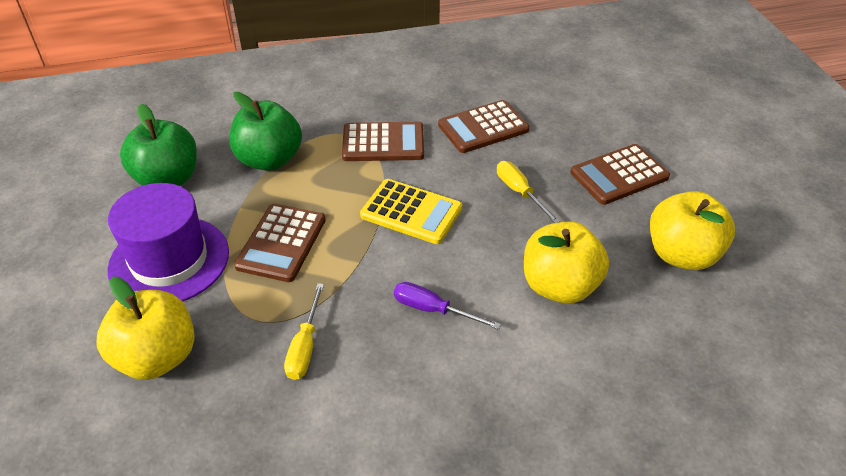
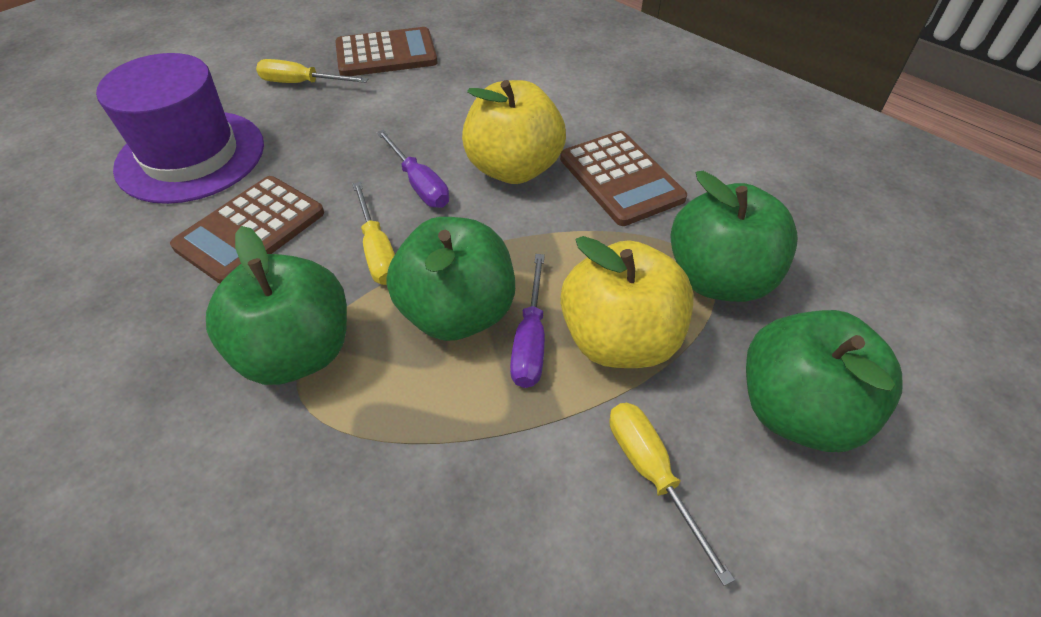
brown calculator: [234,204,326,282] [342,122,424,161] [438,100,529,153] [570,144,670,205] = 4 -> [170,176,324,284] [335,27,438,76] [560,131,687,226] = 3
green apple: [120,104,197,186] [229,92,302,171] = 2 -> [206,226,347,385] [386,217,515,341] [670,171,798,302] [746,310,903,452] = 4
purple screwdriver: [394,282,501,330] = 1 -> [377,130,449,208] [510,254,545,388] = 2
yellow apple: [96,277,194,380] [524,221,609,304] [650,191,735,270] = 3 -> [462,80,566,184] [560,236,694,368] = 2
yellow calculator: [360,179,462,244] = 1 -> none = 0
yellow screwdriver: [284,283,324,380] [497,161,560,223] = 2 -> [256,59,368,83] [353,182,395,285] [610,403,735,586] = 3

